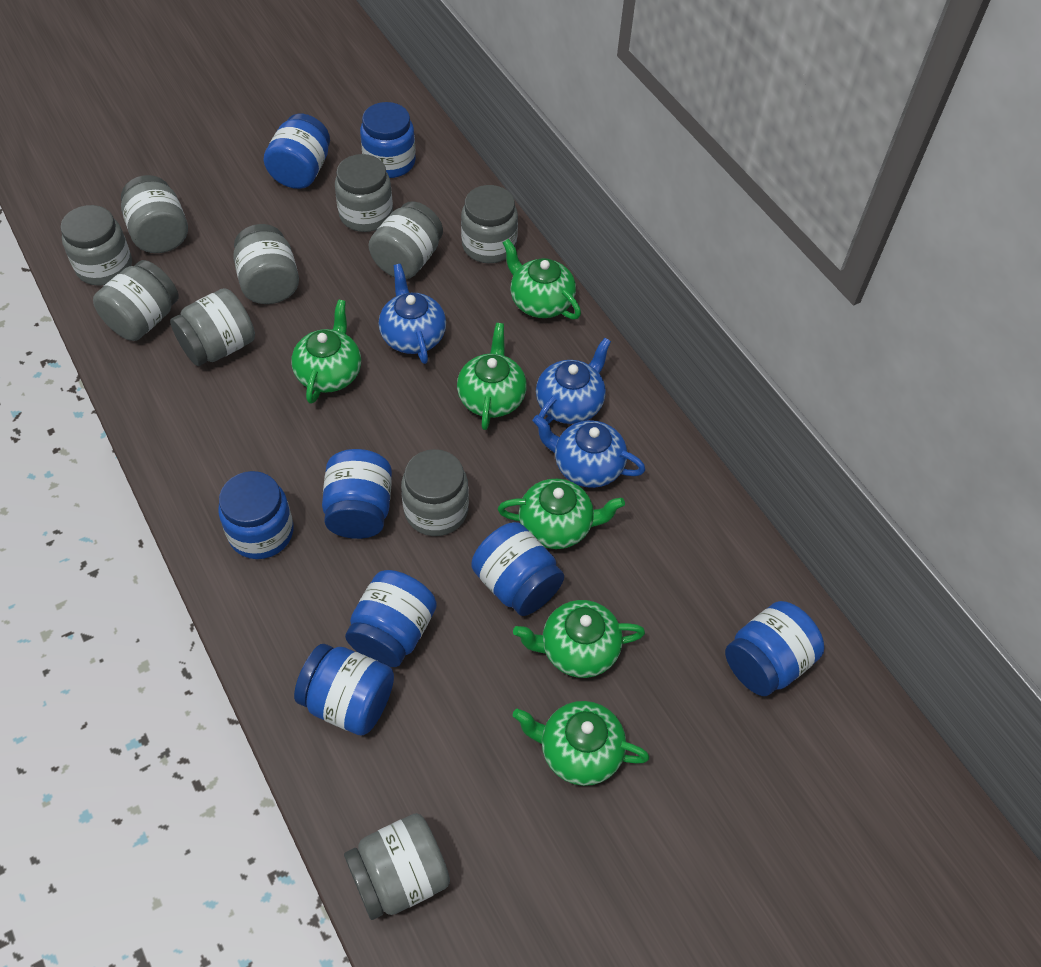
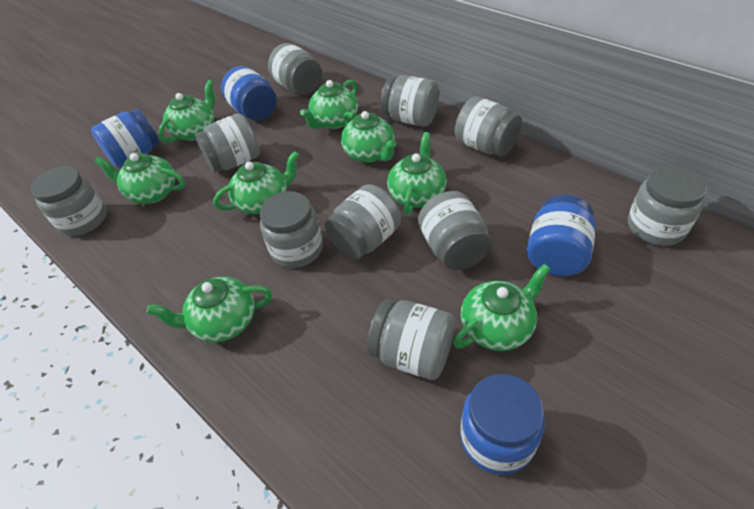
blue jar: [218,471,293,559] [264,114,330,189] [294,644,394,736] [322,449,392,539] [345,570,437,667] [360,102,416,178] [471,522,564,616] [725,601,824,696] = 8 -> [91,109,159,168] [221,66,277,121] [461,374,545,475] [527,195,596,276] = 4
blue teapot: [379,264,446,364] [533,415,645,488] [536,338,611,424] = 3 -> none = 0
green teapot: [291,299,361,404] [457,323,527,430] [498,479,625,549] [503,239,581,319] [513,600,645,678] [513,701,649,786] = 6 -> [94,153,185,204] [147,277,272,342] [158,80,215,143] [213,151,299,214] [300,80,358,129] [341,111,397,162] [387,132,446,215] [453,264,551,351] = 8

